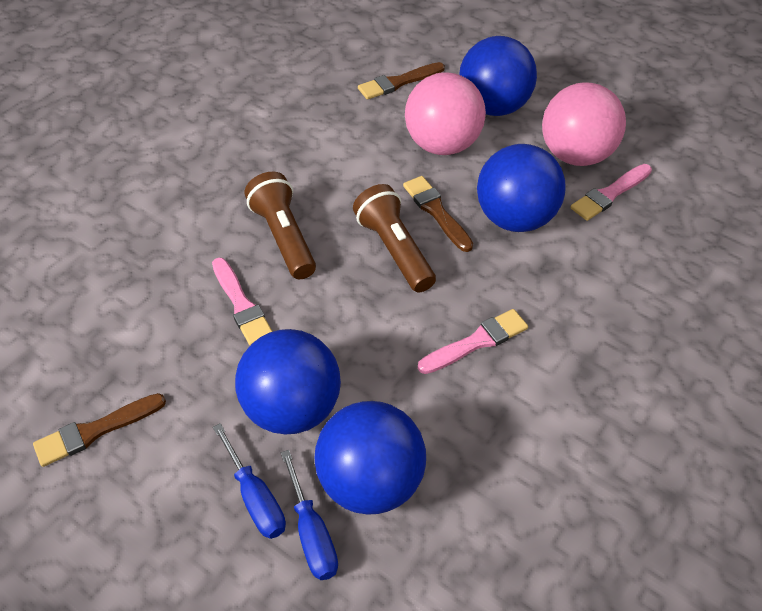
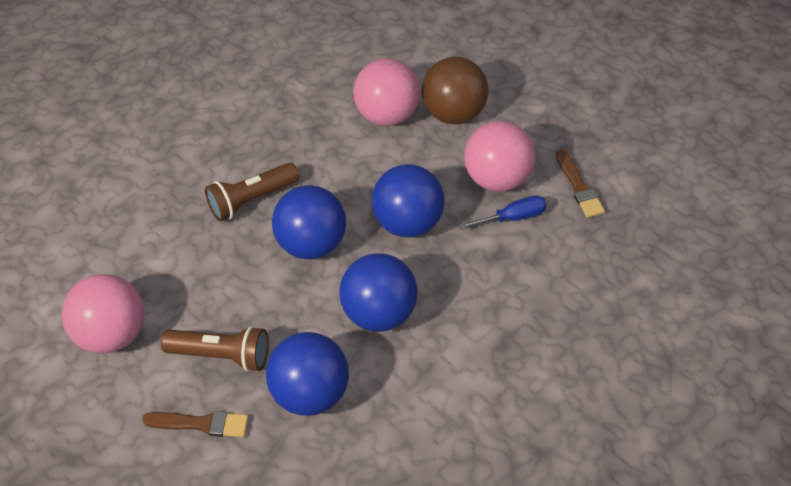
blue screwdriver: [213,423,286,539] [281,450,338,580] = 2 -> [459,195,547,230] = 1
brown ball: none = 0 -> [422,57,488,124] = 1
brown brush: [33,393,166,467] [358,62,445,99] [403,176,473,252] = 3 -> [142,411,249,437] [556,149,605,218] = 2
pink ball: [405,72,486,155] [542,82,626,166] = 2 -> [62,274,144,354] [353,58,420,126] [464,121,535,192] = 3
pink brush: [212,258,273,345] [418,309,528,374] [570,164,652,221] = 3 -> none = 0

